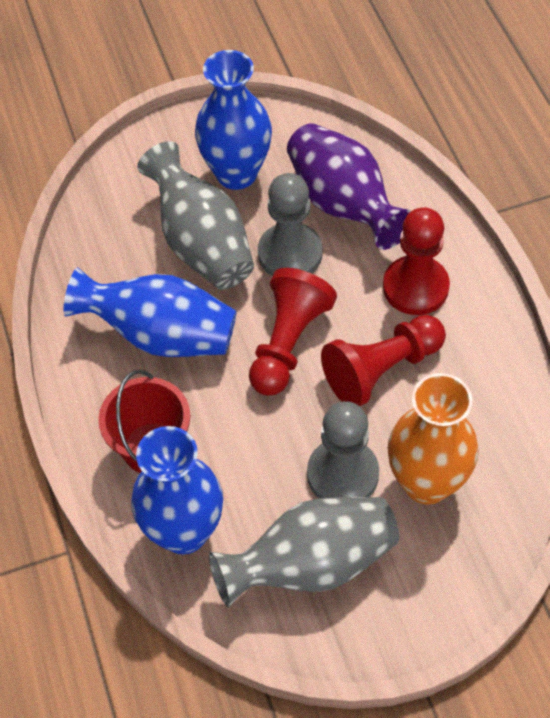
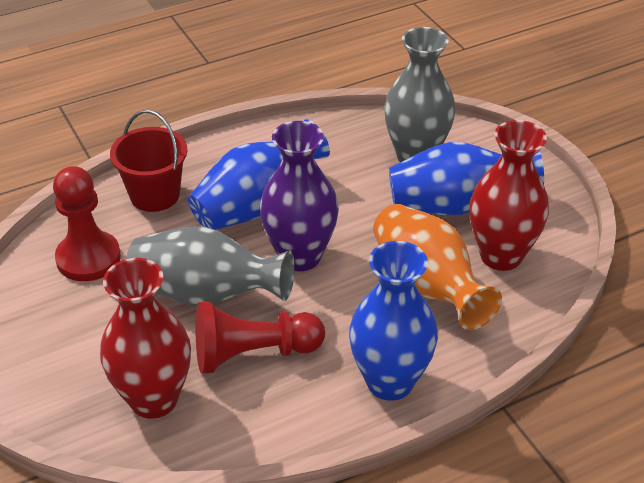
grey pawn: [258,173,322,276] [307,401,379,498] = 2 -> none = 0
red pawn: [249,268,337,396] [321,315,446,406] [383,207,450,315] = 3 -> [53,166,121,281] [196,302,325,373] = 2
red vase: none = 0 -> [100,258,191,419] [470,120,549,271] = 2

